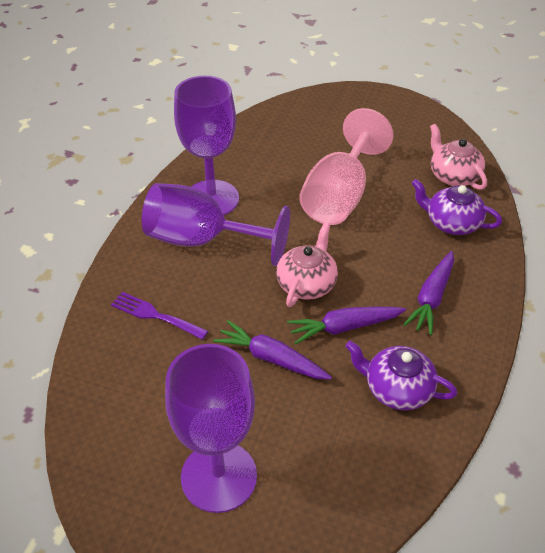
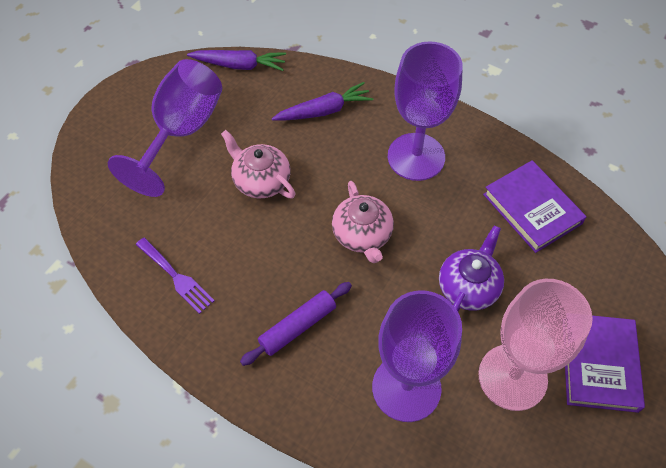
purple book: none = 0 -> [483,160,586,253] [565,316,645,413] = 2
purple carrot: [213,320,332,380] [287,307,406,344] [403,251,454,335] = 3 -> [187,50,286,71] [272,82,373,121] = 2
purple rolling pin: none = 0 -> [240,282,352,366] = 1
purple teapot: [345,341,457,410] [412,179,502,235] = 2 -> [439,225,504,312] = 1

